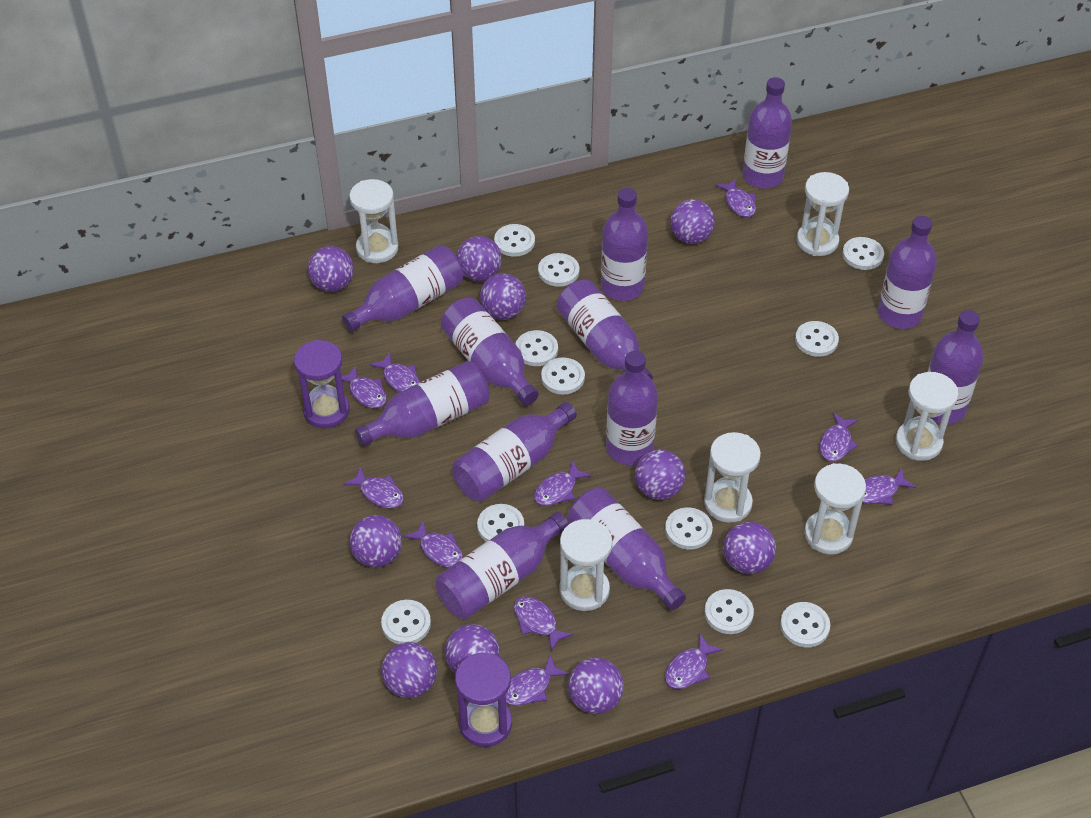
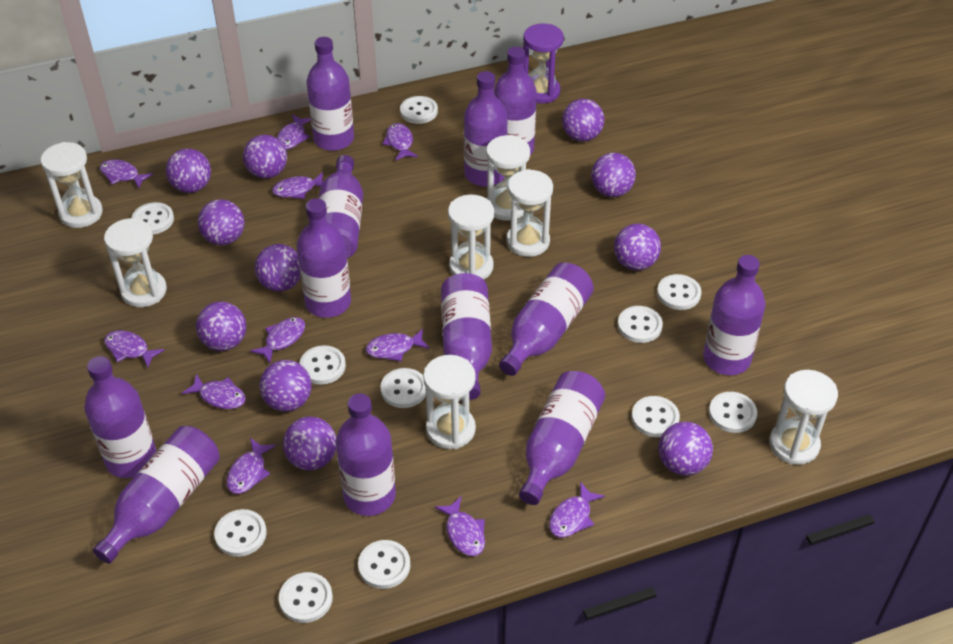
purple ball: [308,246,354,292] [349,515,402,568] [382,642,437,698] [445,624,500,674] [457,236,502,282] [480,273,526,320] [568,658,624,714] [635,449,685,500] [670,199,715,244] [723,522,776,574] = 10 -> [166,148,211,193] [196,301,246,351] [198,199,244,245] [243,135,287,179] [255,244,301,292] [259,360,311,412] [283,416,336,470] [562,99,605,142] [591,153,636,197] [614,223,661,271] [658,422,713,476] = 11
purple hourglass: [294,340,350,428] [455,652,512,747] = 2 -> [523,23,564,104] = 1
white hourglass: [349,179,399,263] [559,519,612,611] [704,432,761,523] [796,172,849,256] [804,463,866,554] [895,372,958,461] = 6 -> [41,142,103,228] [104,218,167,307] [423,355,476,449] [448,195,494,280] [486,135,530,221] [506,169,553,257] [769,370,838,465] = 7

